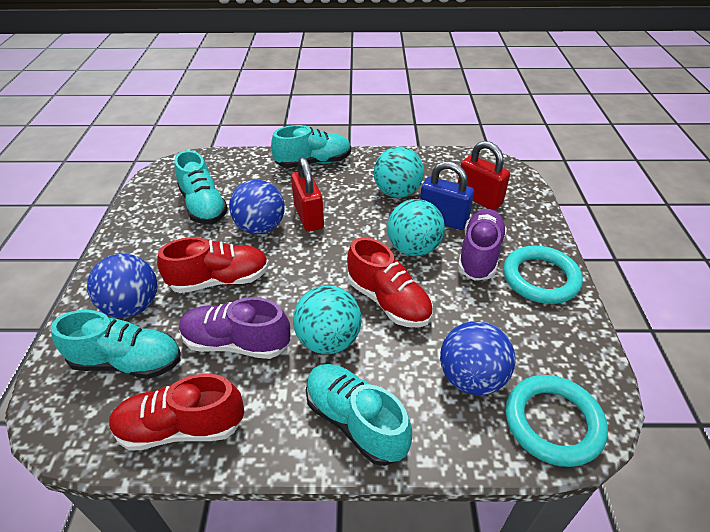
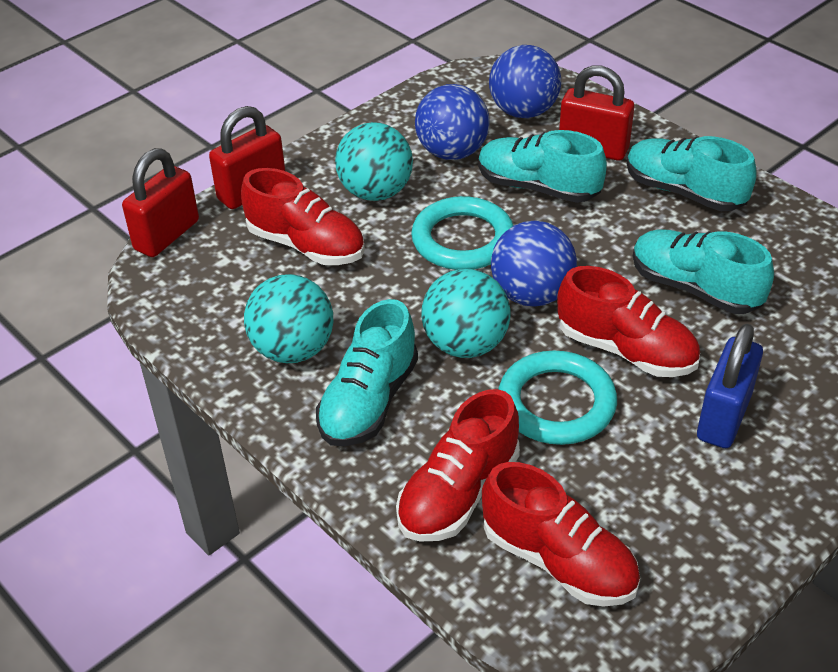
purple shoe: [179,297,290,359] [458,209,507,281] = 2 -> none = 0
red padlock: [291,157,324,232] [458,141,510,210] = 2 -> [122,148,199,257] [209,106,285,209] [559,65,634,161] = 3
red shoe: [109,374,244,451] [157,237,269,293] [347,237,433,327] = 3 -> [241,168,365,265] [396,389,520,541] [482,462,640,607] [557,266,700,377] = 4

